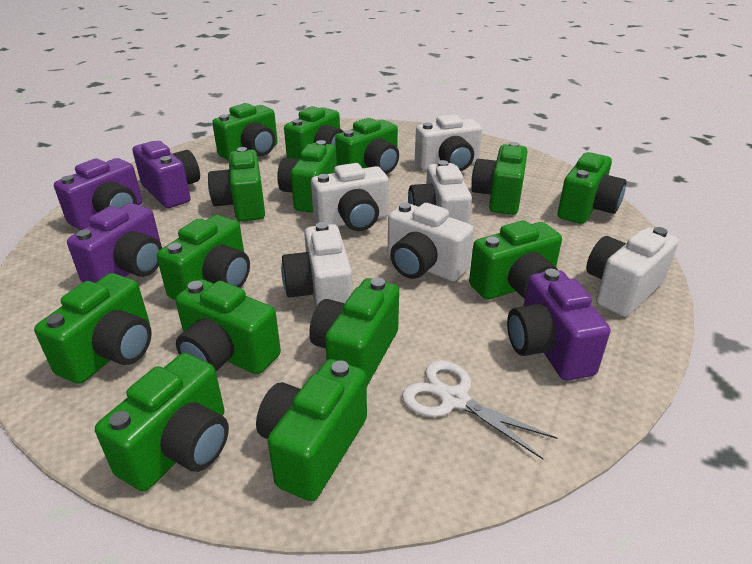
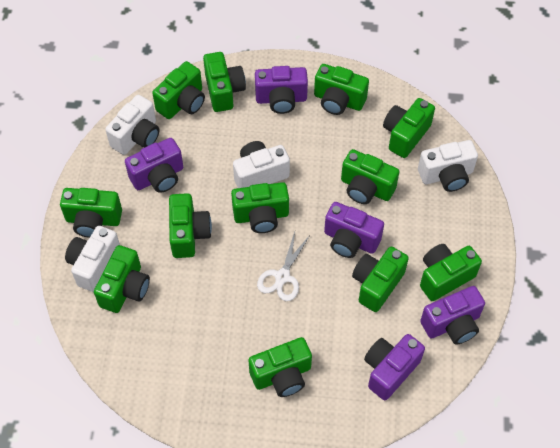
green camera: [34,273,152,384] [95,353,229,491] [157,215,250,300] [175,279,281,374] [208,147,265,222] [212,103,278,161] [256,359,367,501] [277,140,337,213] [284,106,344,159] [309,277,399,386] [335,118,399,174] [469,220,562,300] [471,142,528,215] [558,152,627,224] = 14 -> [60,188,122,238] [94,245,150,313] [152,61,205,119] [169,193,212,258] [203,52,246,112] [231,182,289,233] [248,337,312,397] [314,64,369,115] [341,149,400,204] [352,246,409,312] [383,98,435,158] [420,244,482,301] = 12
purple camera: [54,158,142,230] [67,203,162,283] [132,141,200,208] [507,269,610,381] = 4 -> [125,138,183,193] [255,66,308,114] [324,202,384,258] [364,334,425,400] [420,286,485,345] = 5
white camera: [281,222,353,308] [311,163,389,231] [388,203,474,281] [408,160,472,224] [415,114,482,171] [586,227,678,317] = 6 -> [65,226,120,292] [105,95,160,155] [233,141,290,188] [418,140,478,192] = 4

